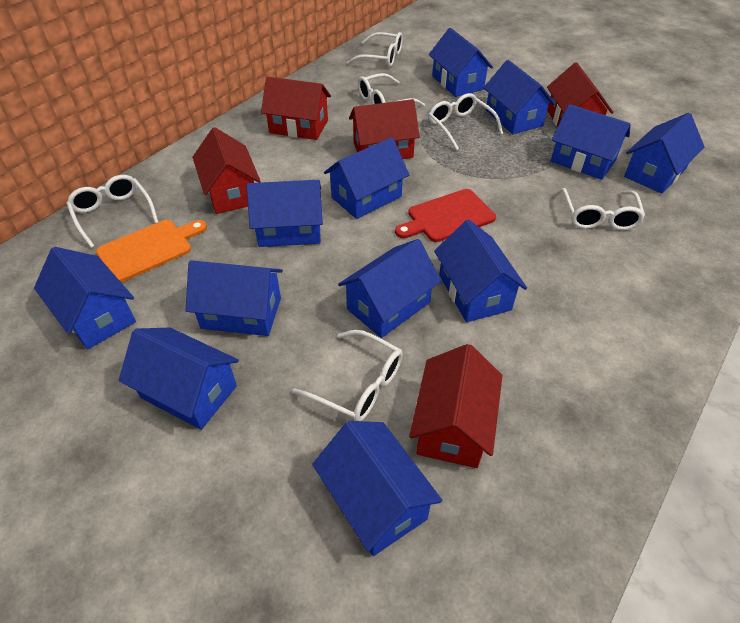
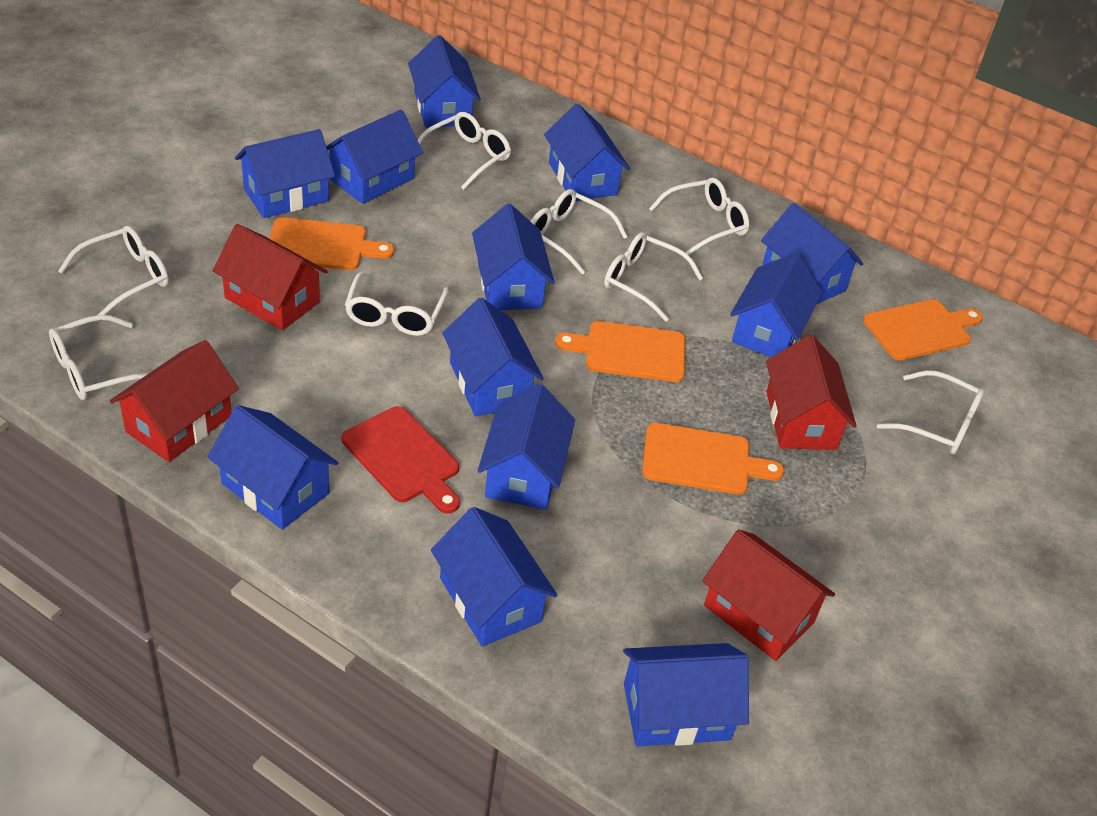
orange cutting board: [96,220,207,282] = 1 -> [269,217,394,270] [555,321,685,382] [642,423,784,495] [863,299,983,360] = 4
red house: [192,127,261,214] [261,76,331,140] [349,99,420,159] [409,344,503,468] [547,62,614,127] = 5 -> [110,340,239,462] [213,224,328,331] [702,529,835,661] [766,335,857,450] = 4
white glasses: [66,175,158,248] [292,330,403,421] [347,32,403,67] [358,73,425,107] [428,93,503,150] [560,188,645,230] = 6 -> [49,315,148,400] [58,226,169,315] [345,272,449,336] [418,112,511,190] [531,189,628,275] [604,232,703,322] [649,177,749,255] [877,370,984,454] = 8

